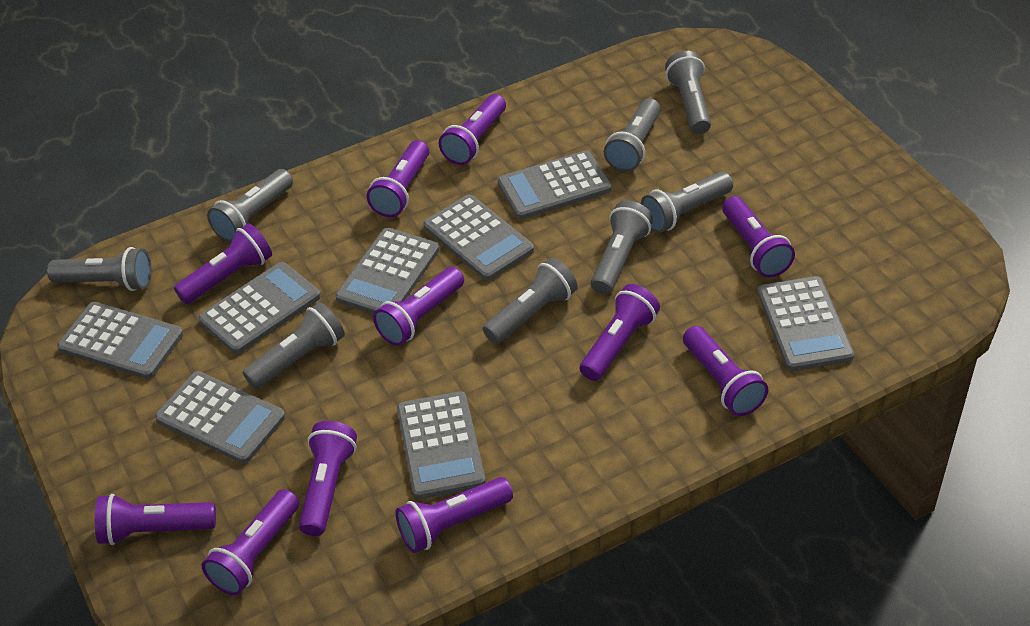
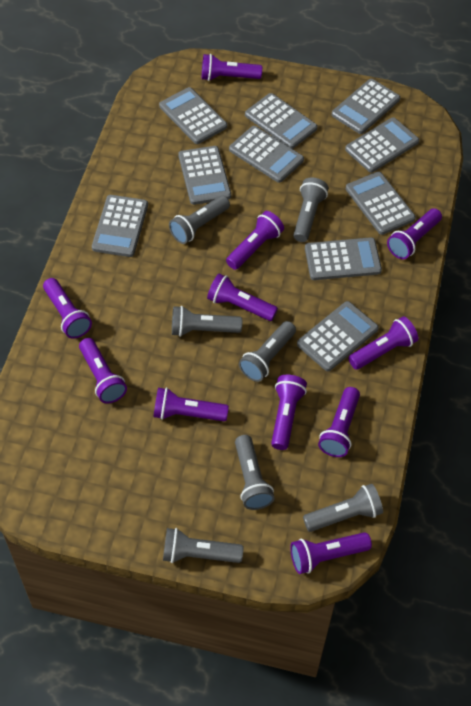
grey calculator: [57,302,184,379] [155,371,286,464] [198,262,321,354] [335,228,439,314] [397,391,486,499] [423,195,534,281] [497,151,611,220] [757,276,854,371] = 8 -> [92,195,148,257] [159,87,227,144] [178,146,231,205] [229,126,304,183] [245,93,317,149] [297,301,379,371] [305,237,382,280] [332,79,400,134] [345,117,419,172] [346,171,416,235] = 10
grey flashlight: [47,247,152,291] [207,169,293,242] [243,302,345,389] [483,258,578,344] [591,201,653,294] [604,98,661,172] [641,172,733,233] [665,51,711,134] = 8 -> [163,528,244,563] [169,196,230,244] [172,306,242,337] [235,435,275,510] [239,321,296,382] [293,178,328,242] [303,484,383,532] = 7

